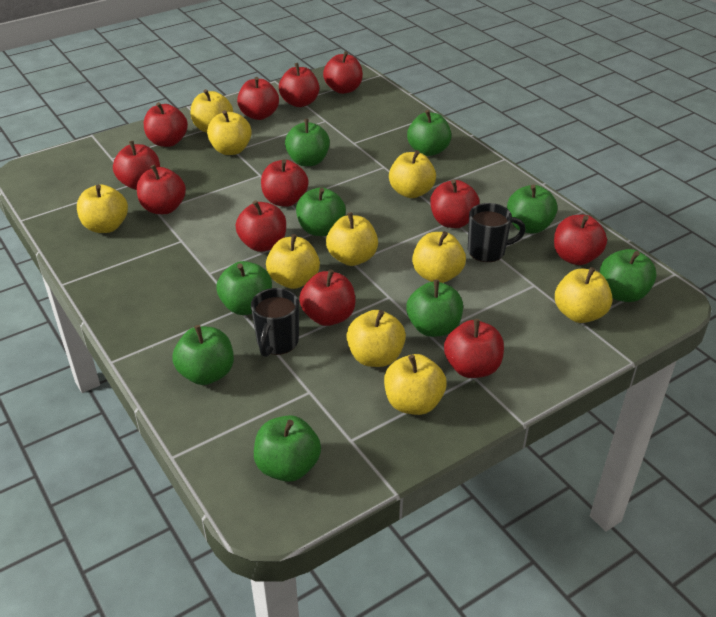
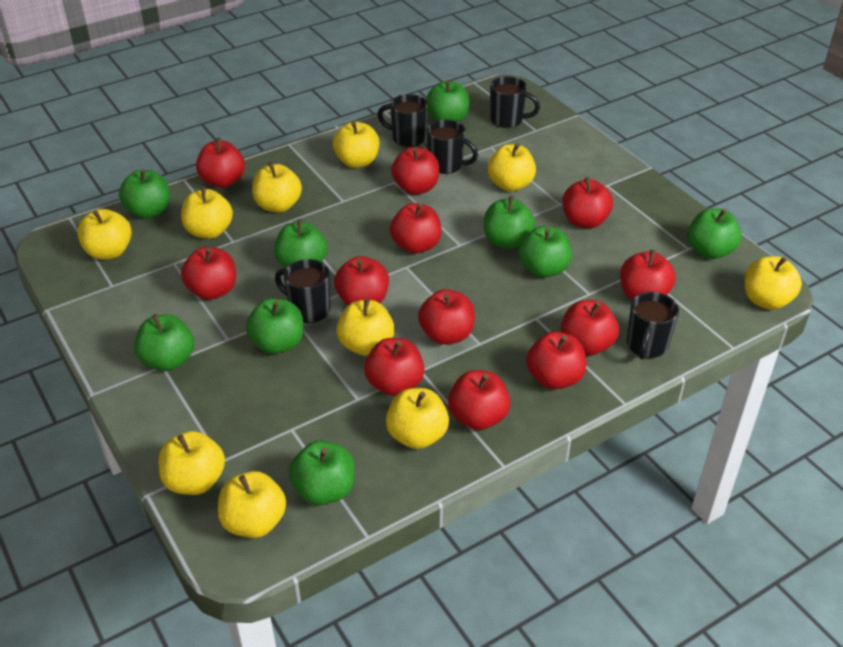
black mug: [251,288,299,357] [468,203,526,262] = 2 -> [275,259,330,323] [378,94,428,147] [427,119,478,174] [490,76,540,128] [627,292,679,360] = 5

